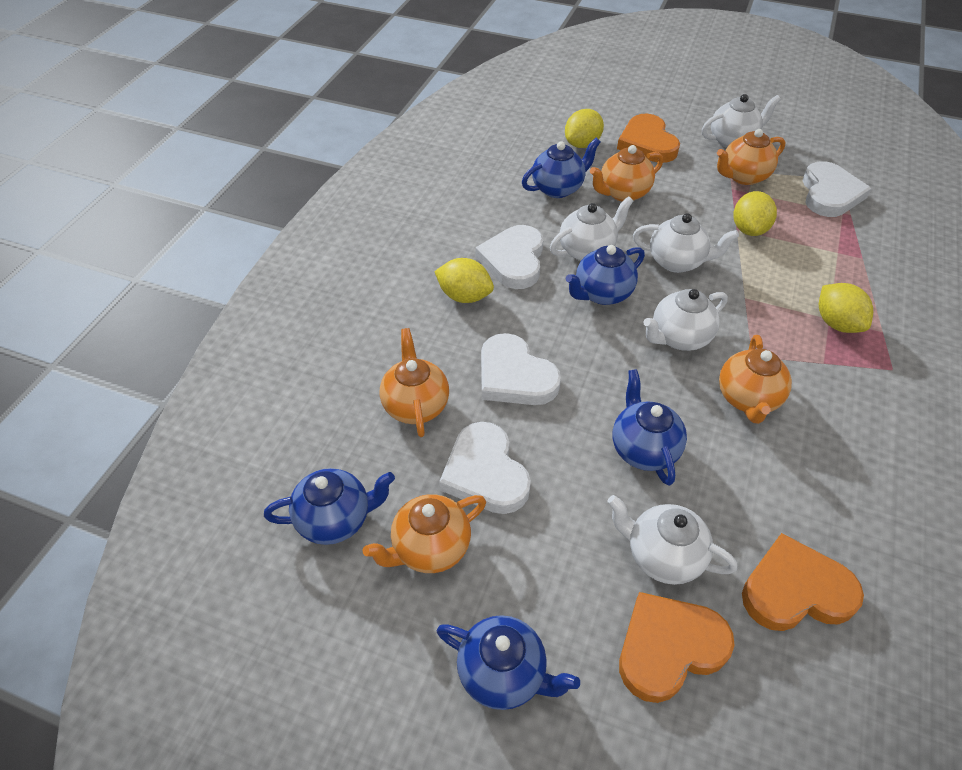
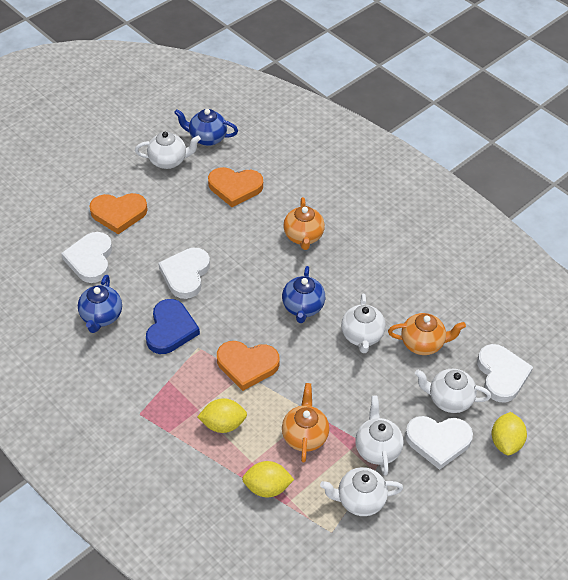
blue heart: none = 0 -> [146,299,200,354] = 1
blue teapot: [264,468,395,545] [436,615,580,710] [522,138,600,198] [566,245,645,305] [613,369,687,486] = 5 -> [78,275,122,333] [174,109,238,146] [282,266,325,323] = 3
orange teapot: [363,494,486,573] [380,328,449,437] [590,145,663,201] [717,129,785,185] [719,335,792,424] = 5 -> [282,383,329,462] [283,197,325,250] [388,313,466,355] = 3
yellow lemon: [434,258,494,303] [565,109,604,148] [733,191,777,236] [819,283,873,333] = 4 -> [197,398,247,433] [242,461,294,498] [492,412,527,455] = 3

